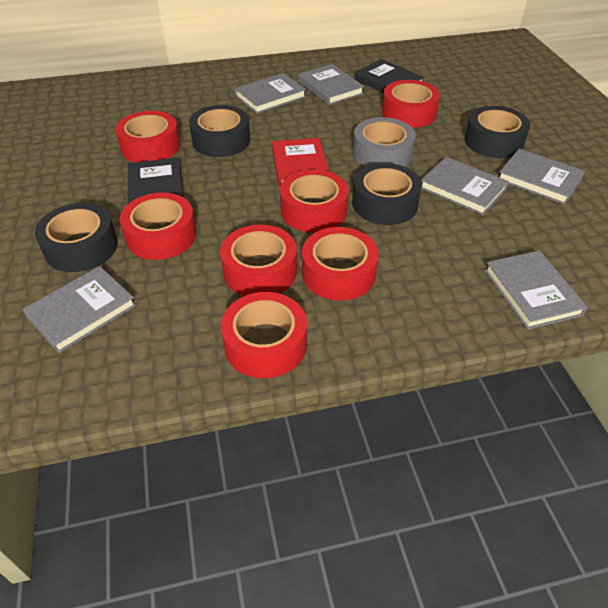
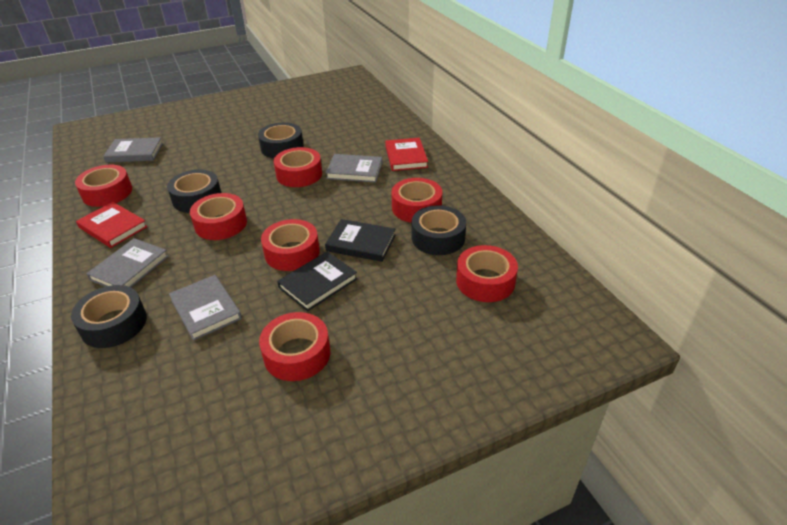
grey book: [23,266,136,353] [235,73,306,114] [298,64,364,105] [421,157,509,215] [484,250,588,330] [499,149,585,205] = 6 -> [86,238,169,287] [103,137,163,163] [169,275,242,341] [326,154,382,183] = 4
grey tape: [353,117,415,167] = 1 -> none = 0
red book: [272,138,329,188] = 1 -> [76,202,148,248] [385,138,428,171] = 2

